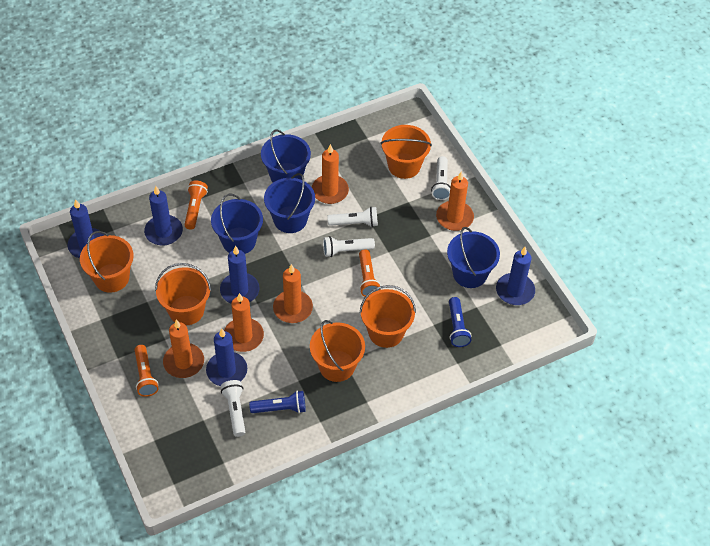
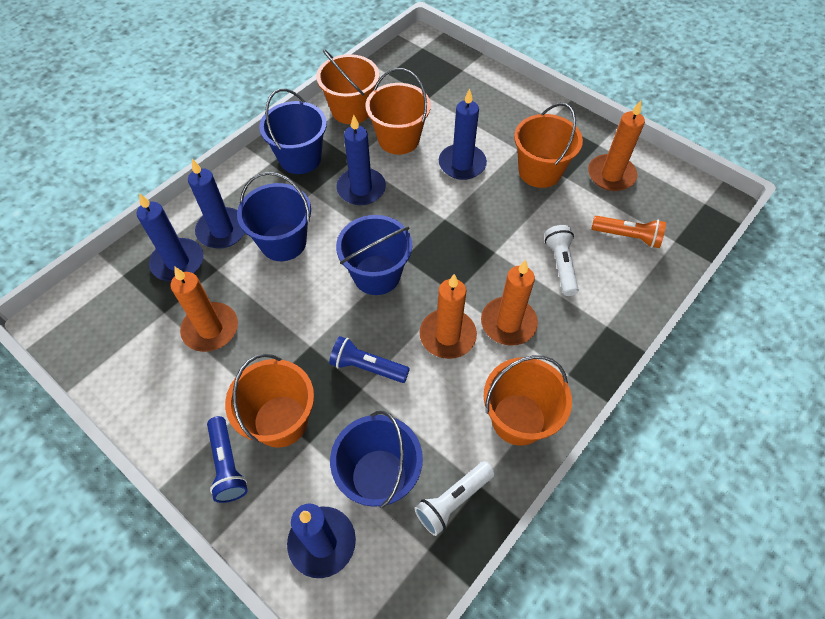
orange candle: [163,320,204,378] [224,293,264,352] [273,264,313,323] [312,144,349,204] [436,171,474,231] = 5 -> [170,267,238,352] [419,274,477,359] [481,260,538,346] [588,100,645,191] = 4
orange flashlight: [134,345,159,397] [184,180,208,230] [359,249,381,297] = 3 -> [591,216,666,248] = 1
white flashlight: [221,380,245,437] [323,236,375,257] [327,207,378,227] [431,156,451,200] = 4 -> [415,461,495,536] [545,225,579,296] = 2

